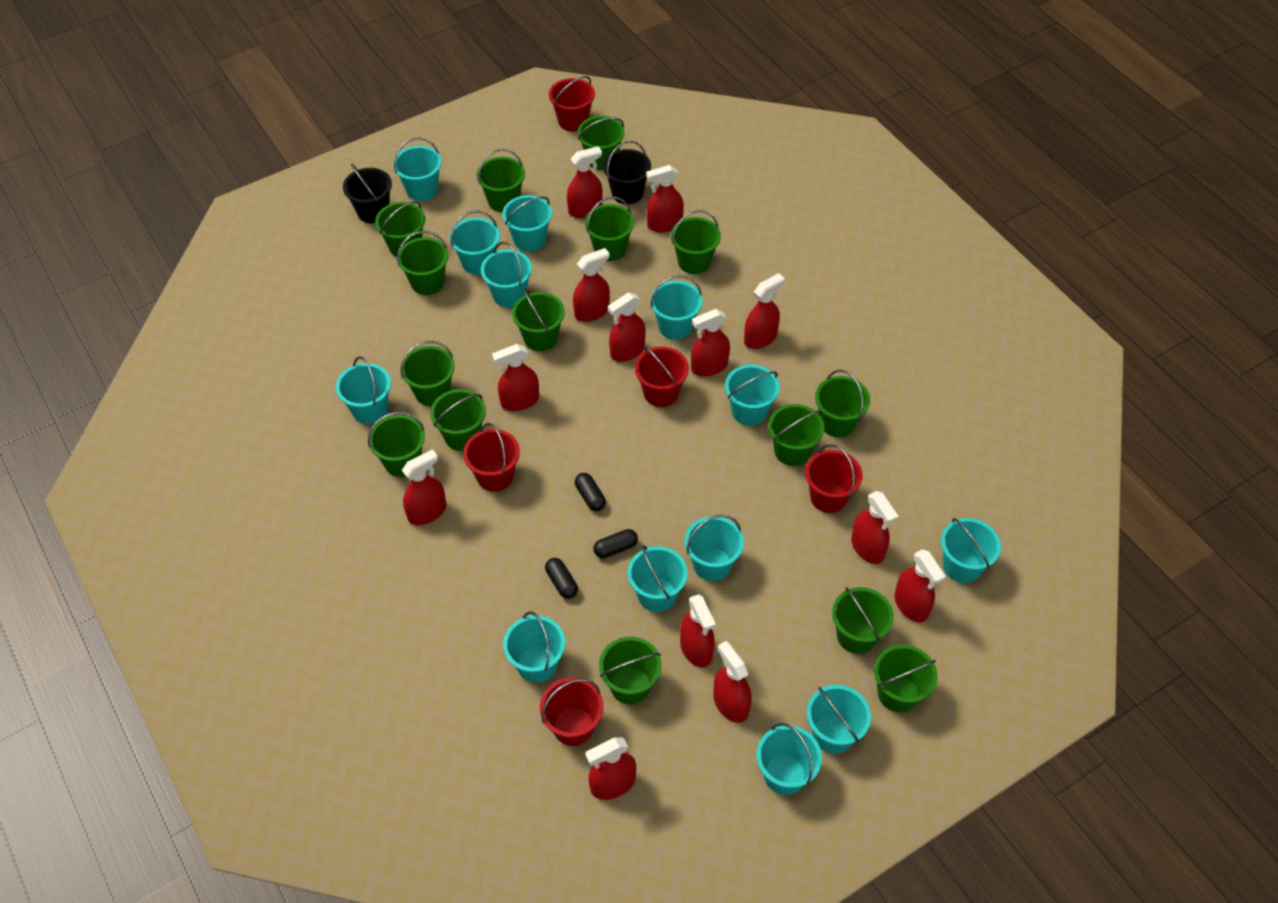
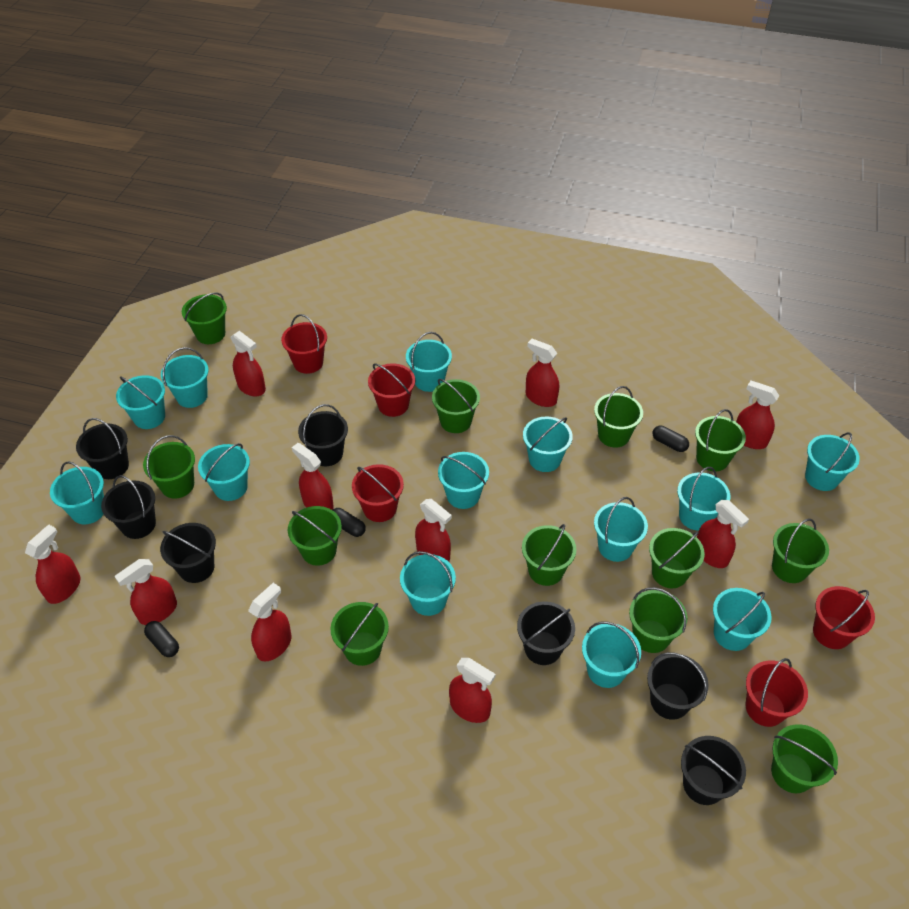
black bucket: [343,164,392,223] [603,141,651,204] = 2 -> [76,418,129,479] [101,475,156,539] [160,523,216,583] [298,404,348,466] [517,602,575,665] [647,652,709,720] [681,736,746,805] = 7
green bucket: [368,412,425,477] [375,201,425,257] [397,231,448,295] [400,341,455,406] [430,389,486,451] [477,149,525,212] [512,288,565,351] [577,116,625,170] [585,197,634,261] [599,637,662,704] [671,210,721,274] [769,404,824,466] [815,370,870,437] [832,587,894,654] [874,645,938,713] = 15 -> [143,435,195,499] [182,292,227,344] [288,506,342,566] [330,602,389,666] [432,379,480,433] [522,524,576,586] [594,386,643,448] [629,587,687,653] [649,528,705,588] [695,409,746,471] [771,724,838,793] [772,518,829,583] = 12
red spray bottle: [402,449,446,525] [492,344,539,411] [567,146,602,218] [573,248,610,322] [585,737,636,800] [608,293,646,362] [646,165,684,232] [680,594,716,668] [691,309,730,377] [713,641,752,723] [744,273,785,349] [851,491,899,564] [894,549,946,622] = 13 -> [25,524,81,604] [115,559,177,625] [231,331,266,397] [248,583,292,662] [292,443,334,510] [415,499,452,562] [449,658,496,723] [526,339,559,407] [697,500,749,568] [736,381,779,449] = 10

